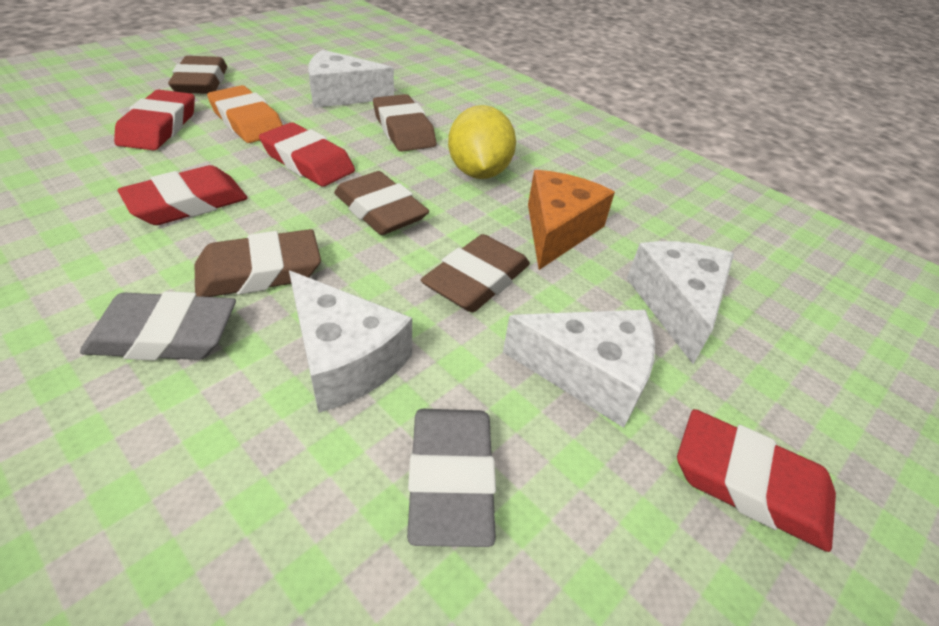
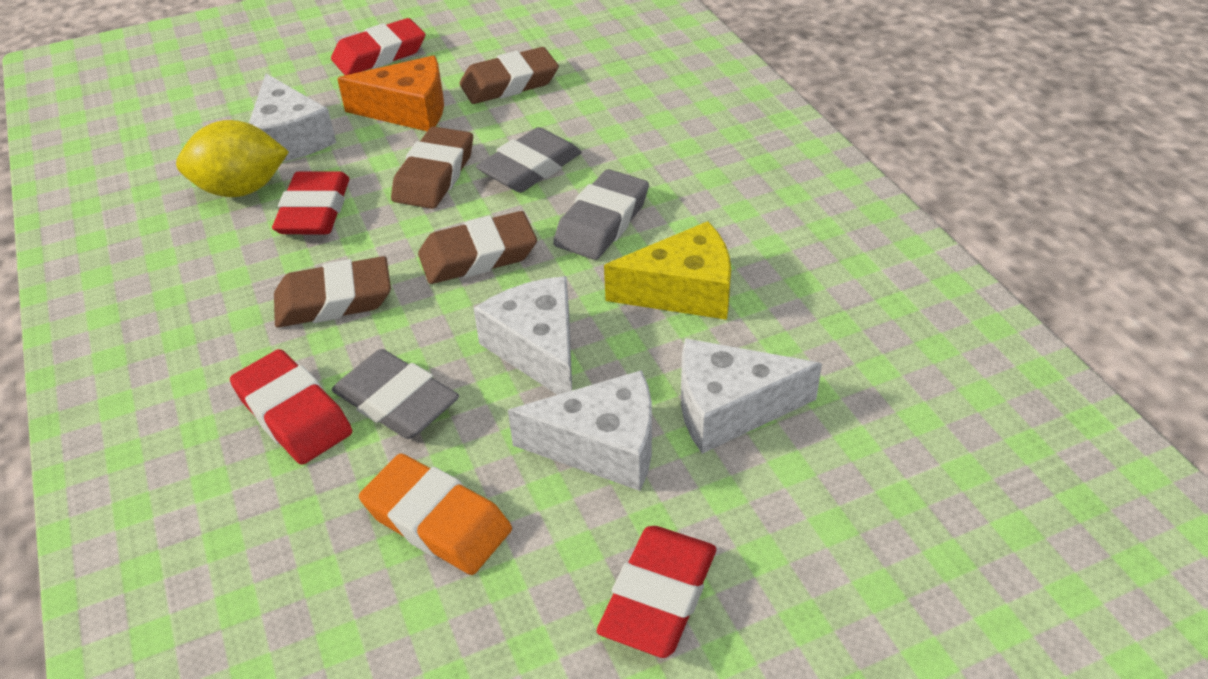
brown eraser: [168,56,227,94] [195,229,321,297] [334,171,429,235] [373,94,436,152] [421,234,530,312] = 5 -> [274,256,391,327] [391,127,473,209] [418,211,537,284] [459,47,559,104] = 4
grey eraser: [80,291,236,360] [407,409,496,547] = 2 -> [332,349,459,439] [476,127,582,192] [553,169,649,260] = 3
yellow cheese: none = 0 -> [604,221,731,320] = 1

